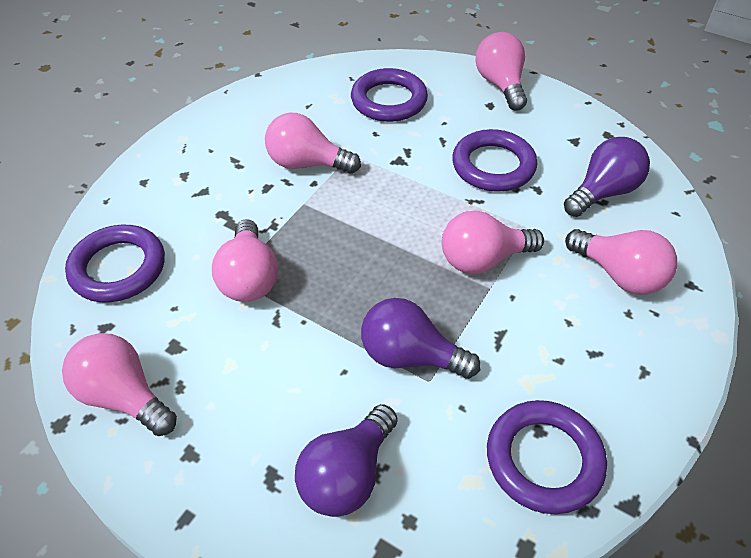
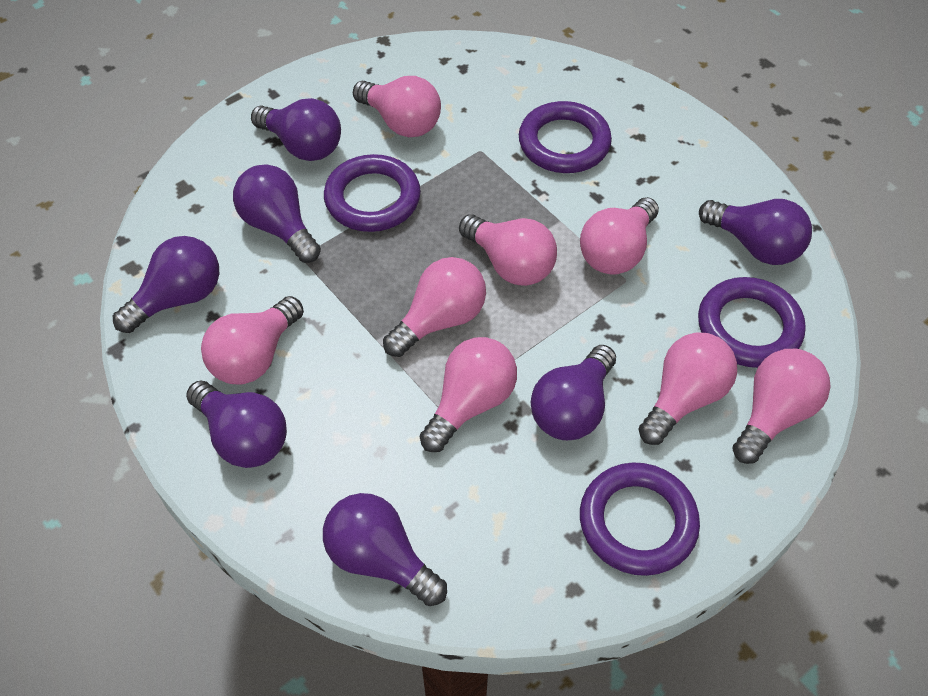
pink light bulb: [62,333,177,436] [212,219,278,302] [265,113,361,174] [442,211,544,274] [476,32,527,110] [565,229,677,295] = 6 -> [201,296,304,385] [353,76,441,137] [383,257,486,357] [419,337,517,452] [459,214,557,286] [580,197,659,275] [638,333,737,445] [732,349,831,464] = 8
purple light bulb: [295,404,397,517] [361,298,481,379] [564,137,650,217] = 3 -> [113,236,219,333] [186,381,287,468] [233,164,321,263] [251,98,341,161] [323,493,447,606] [531,345,616,440] [699,199,812,265] = 7

